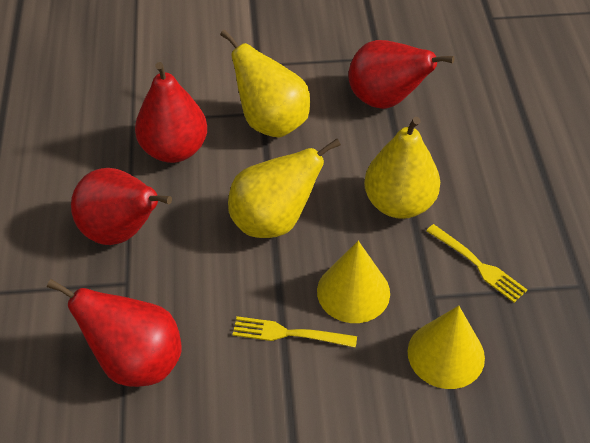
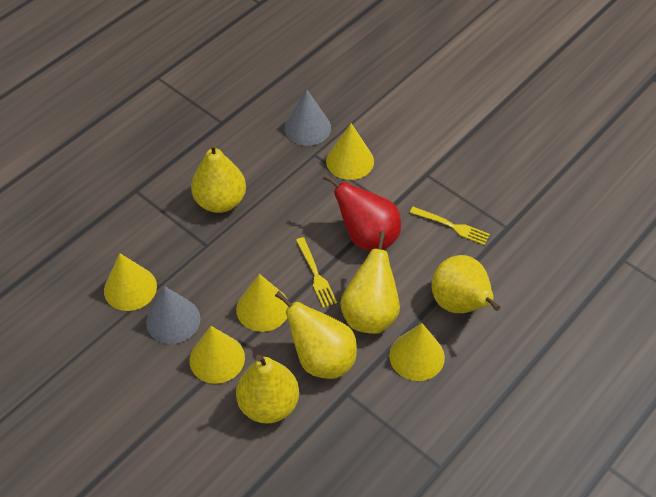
grey cone: none = 0 -> [146,286,200,344] [284,90,331,146] = 2
red pear: [47,279,181,387] [71,168,172,245] [135,62,207,163] [348,40,454,109] = 4 -> [323,174,401,250] = 1
yellow cone: [317,241,390,323] [408,306,485,389] = 2 -> [104,253,157,311] [190,326,245,384] [236,274,288,332] [326,123,374,180] [389,323,445,381] = 5
yellow pear: [220,29,310,138] [228,139,341,238] [364,117,440,219] = 3 -> [191,143,246,213] [236,355,299,424] [275,291,357,379] [340,231,400,334] [431,255,500,313] = 5

